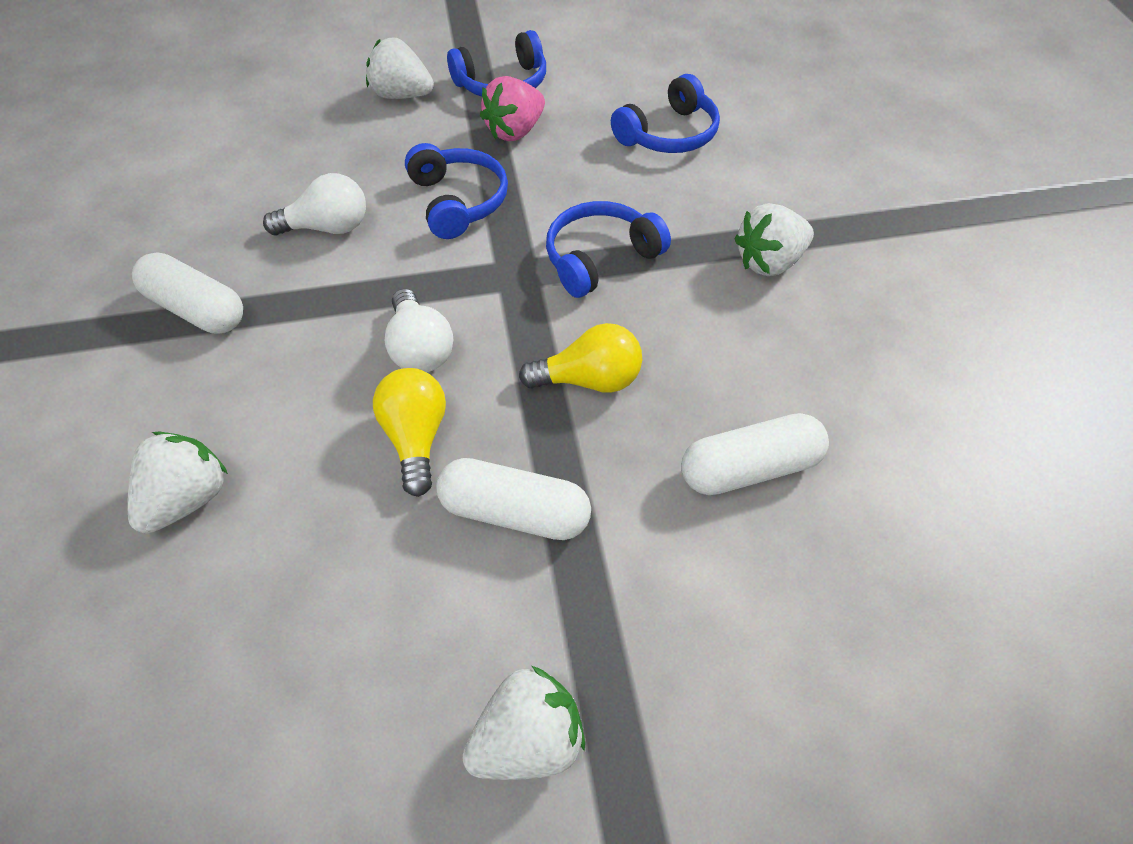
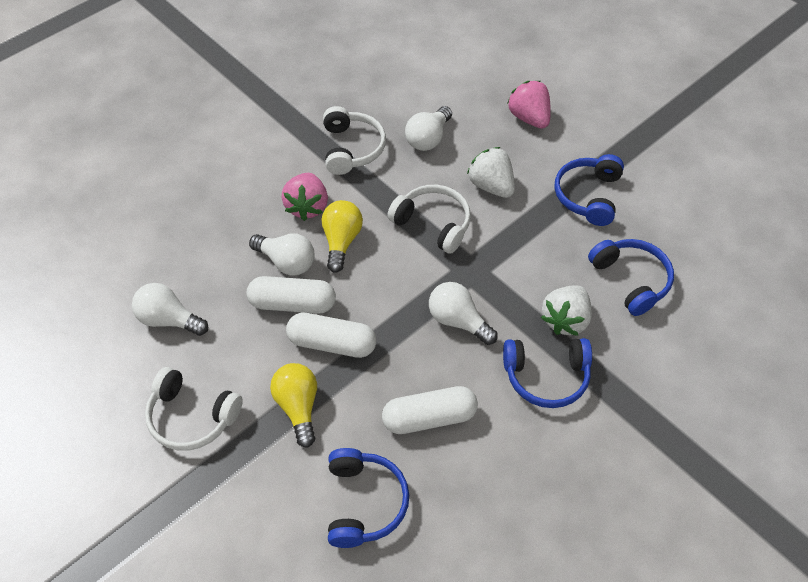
pink strawberry: [480,76,545,141] = 1 -> [281,173,328,221] [507,81,551,129] = 2
white headphones: none = 0 -> [145,367,243,451] [323,106,386,175] [387,185,471,254] = 3
white light bulb: [263,173,366,236] [384,289,453,372] = 2 -> [132,283,208,336] [249,233,314,276] [405,106,452,151] [429,282,498,345] = 4
white strawberry: [128,432,228,534] [366,37,434,99] [462,666,585,780] [734,203,814,276] = 4 -> [467,147,515,198] [541,286,592,336] = 2

